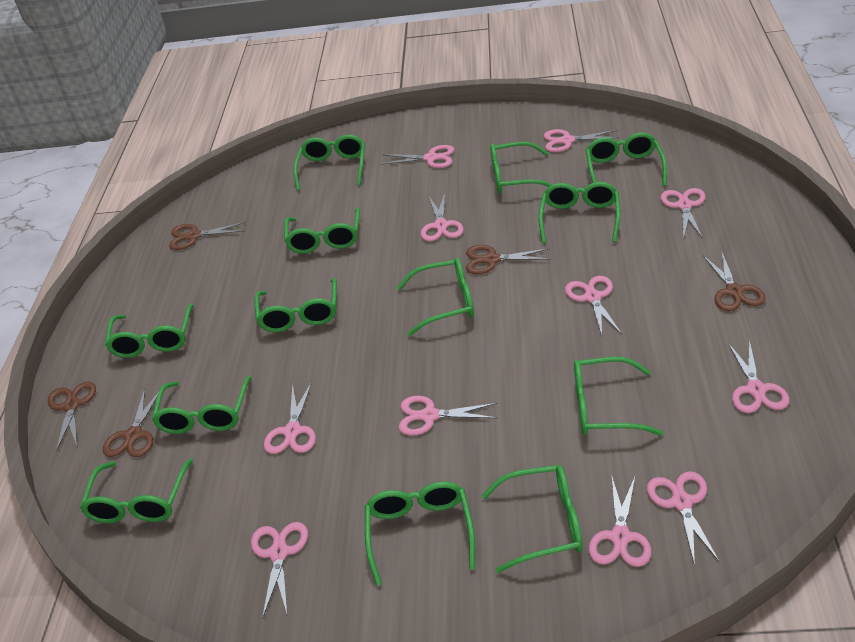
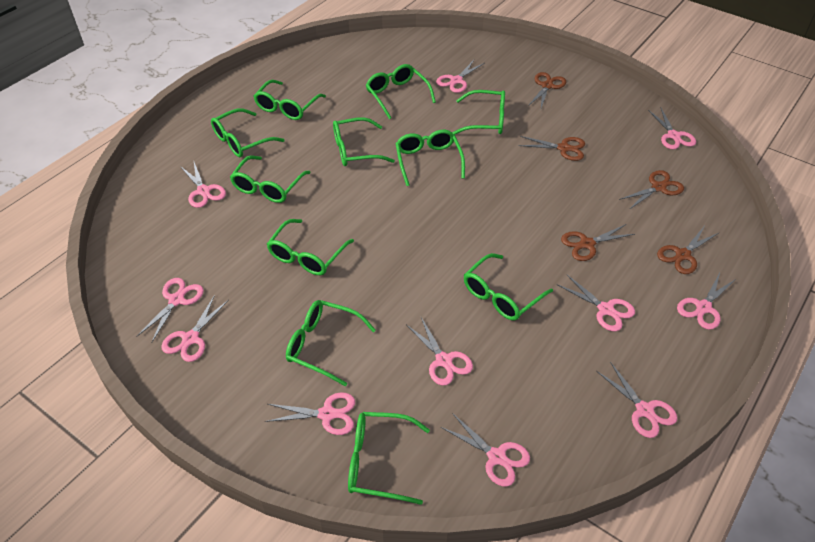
green glasses: [80,459,193,523] [105,304,194,358] [152,376,252,434] [254,278,337,332] [284,208,360,254] [293,135,365,191] [365,481,475,586] [397,258,474,336] [481,465,583,573] [490,142,553,193] [539,182,620,243] [574,357,663,436] [586,133,667,186] = 13 -> [211,108,285,157] [230,156,311,203] [254,80,326,120] [267,219,354,275] [286,300,376,386] [333,117,395,166] [348,412,430,505] [366,64,436,119] [395,130,465,186] [452,90,505,135] [464,253,553,321] = 11

